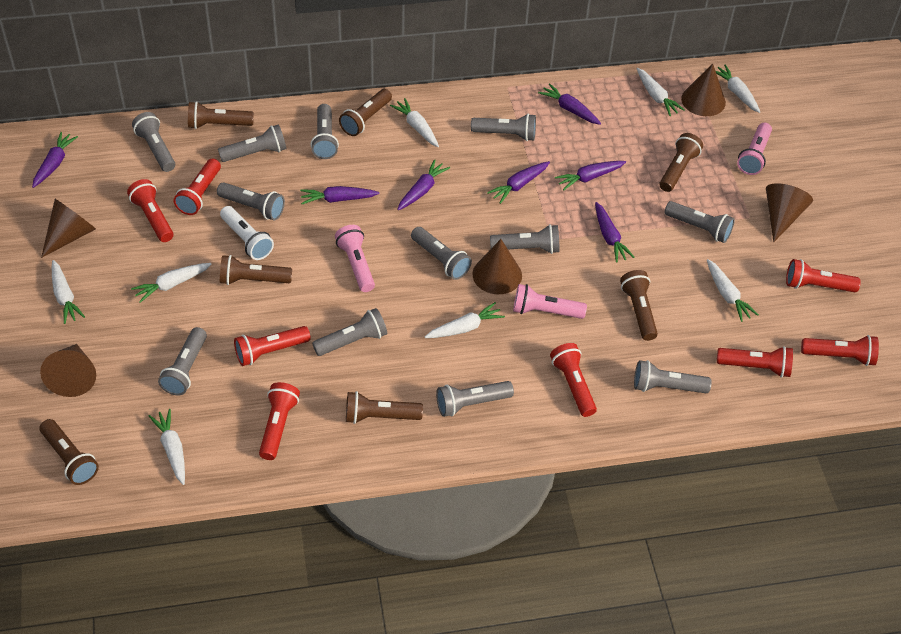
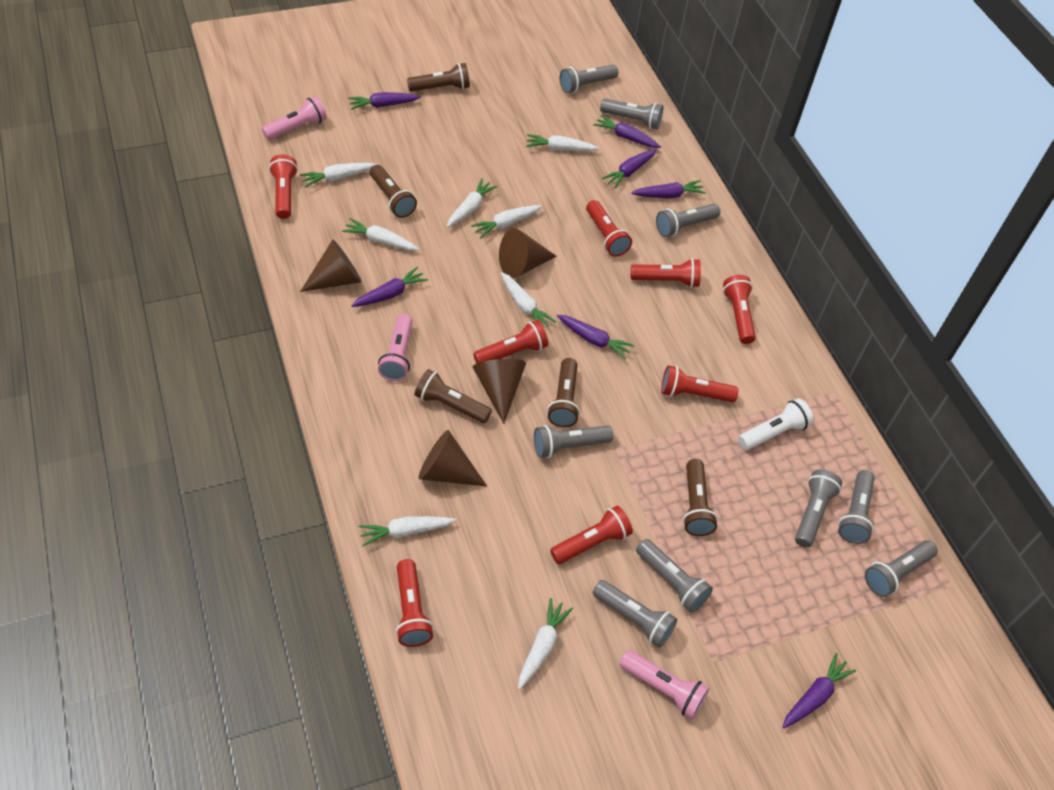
brown cone: [40,344,96,397] [41,199,96,258] [472,239,522,294] [681,63,726,116] [766,183,813,243] = 5 -> [300,239,362,292] [418,430,487,486] [473,359,526,424] [499,228,557,278] = 4
brown flashlight: [40,419,99,485] [188,101,254,129] [220,255,292,285] [339,89,392,136] [346,391,423,424] [620,270,658,341] [659,133,703,192] = 7 -> [370,165,417,218] [407,63,470,92] [415,369,492,423] [547,358,580,427] [683,459,718,536] = 5
grey flashlight: [132,112,175,172] [158,327,207,395] [217,182,285,220] [218,124,286,162] [311,104,339,159] [312,308,387,356] [411,227,472,280] [436,381,514,417] [471,114,536,141] [490,224,559,254] [634,360,712,393] [664,201,735,243] = 12 -> [534,425,613,458] [560,65,618,93] [593,580,677,648] [600,98,663,129] [636,539,713,612] [656,204,720,237] [795,469,842,548] [838,470,875,544] [865,540,938,597] = 9

